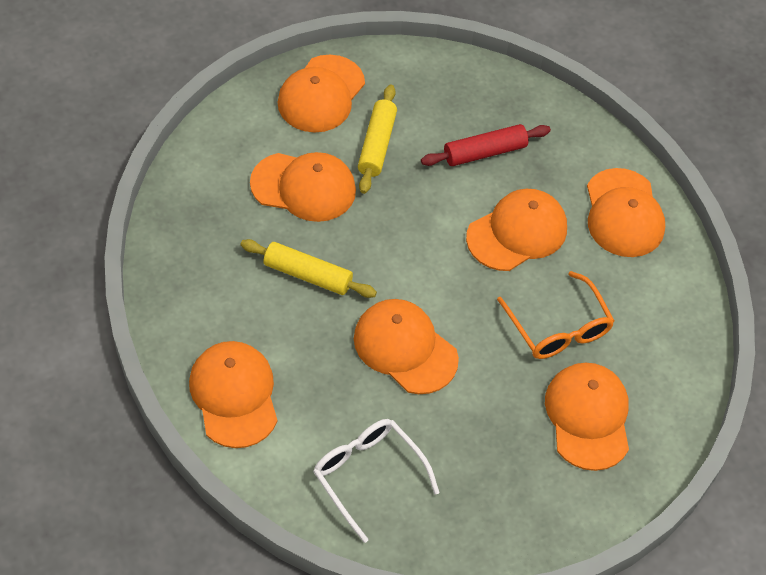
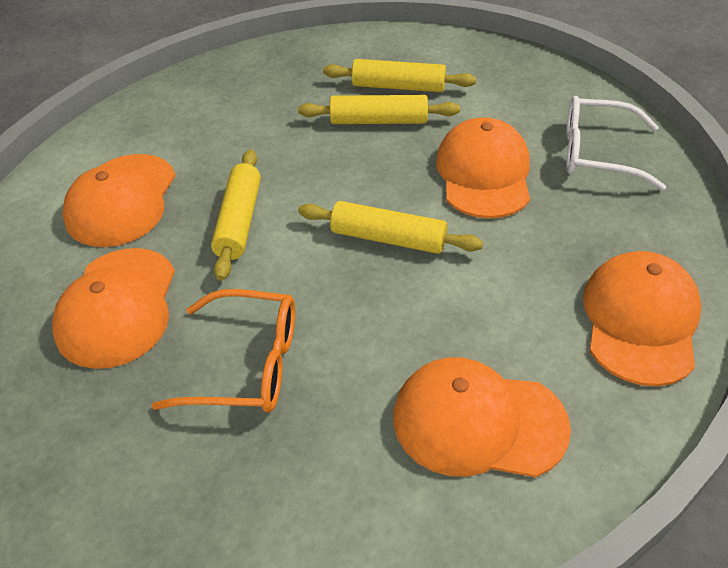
orange cap: [189,341,277,448] [250,152,356,222] [277,55,365,132] [354,299,459,394] [466,189,567,271] [545,363,629,471] [587,168,665,257] = 7 -> [52,248,175,369] [63,154,176,247] [393,357,571,477] [436,117,530,219] [583,251,701,386] = 5
red rolling pin: [421,124,551,166] = 1 -> none = 0
yellow rolling pin: [240,239,377,298] [358,84,397,194] = 2 -> [211,150,261,281] [298,95,460,124] [298,201,483,254] [323,59,476,92] = 4

